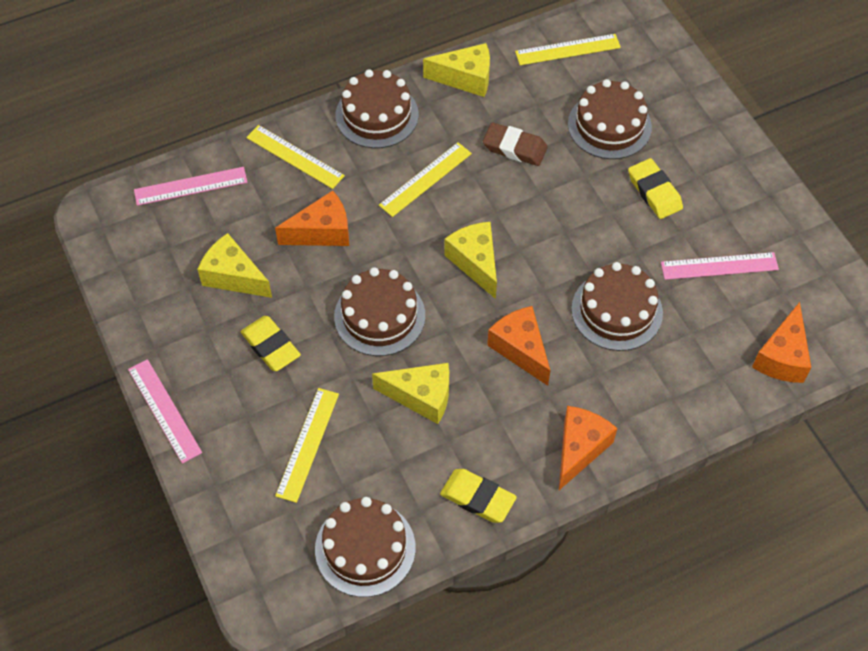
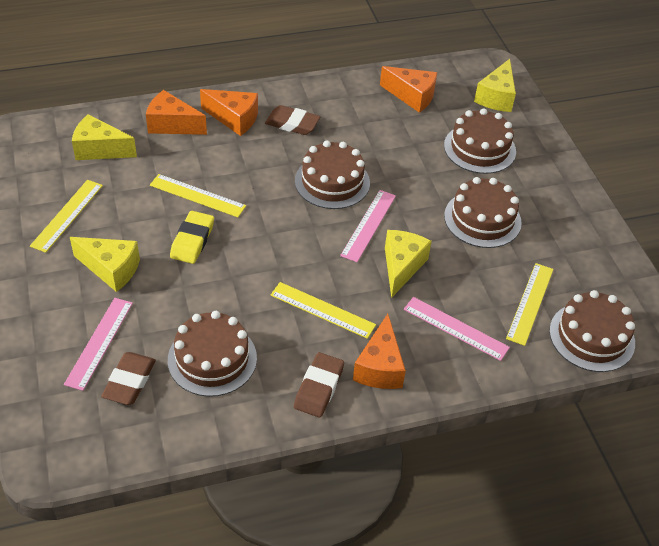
brown eraser: [483,123,548,166] = 1 -> [101,352,156,405] [265,105,320,135] [294,352,344,418] = 3
yellow eraser: [241,316,301,371] [440,469,517,523] [628,158,683,219] = 3 -> [170,211,214,264] = 1

